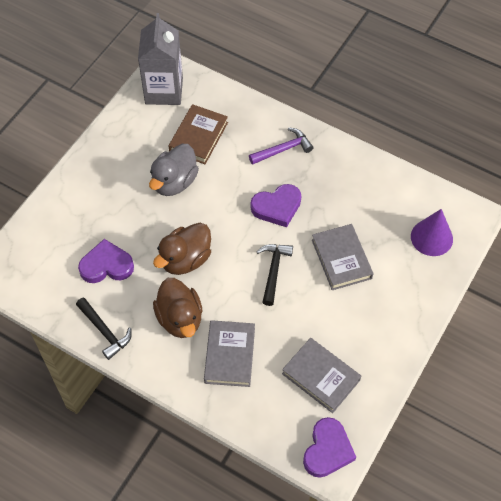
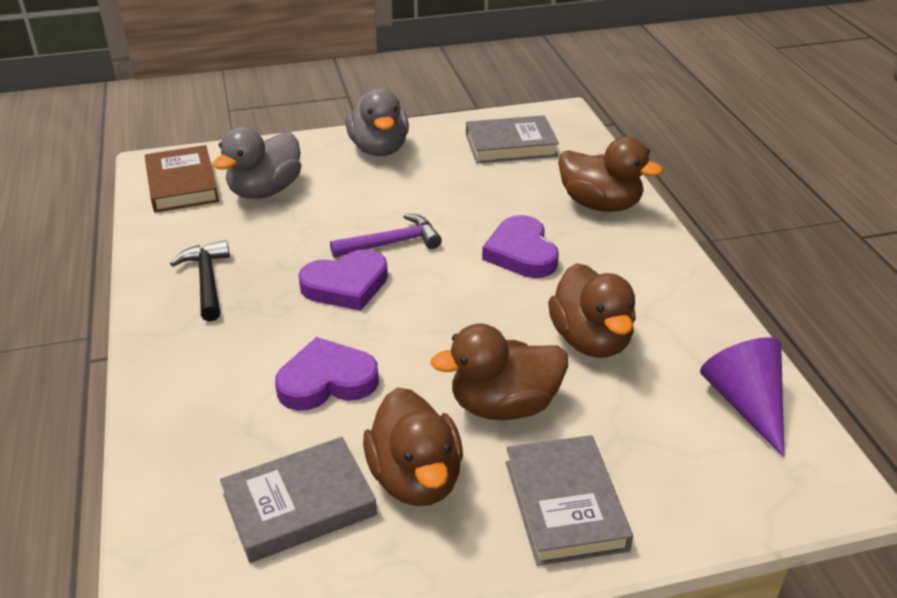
black hammer: [76,297,132,360] [256,244,293,306] = 2 -> [170,240,230,321] = 1
brown duck: [153,223,211,275] [153,278,203,338] = 2 -> [363,388,463,506] [430,324,568,420] [548,263,636,358] [558,137,663,212] = 4
grey carton: [138,13,183,105] = 1 -> none = 0
grey duck: [149,144,199,196] = 1 -> [213,127,301,199] [345,88,409,156] = 2

